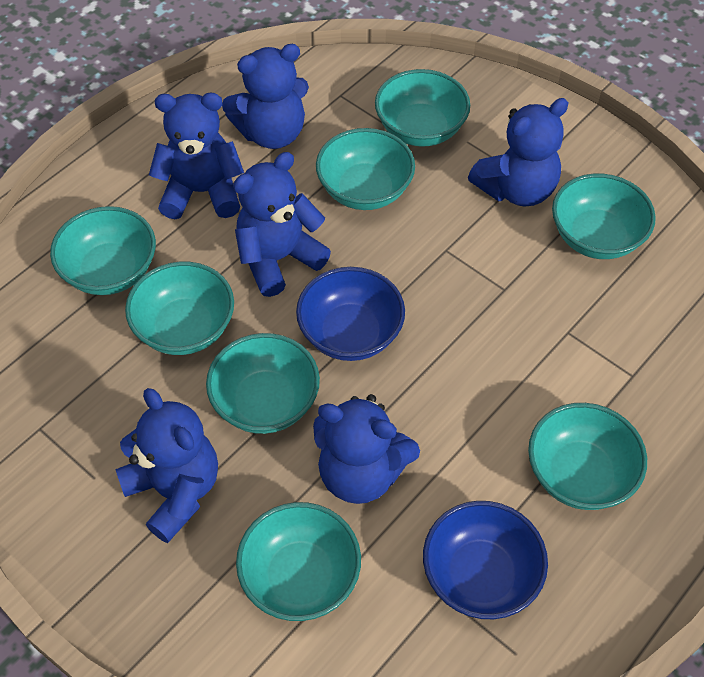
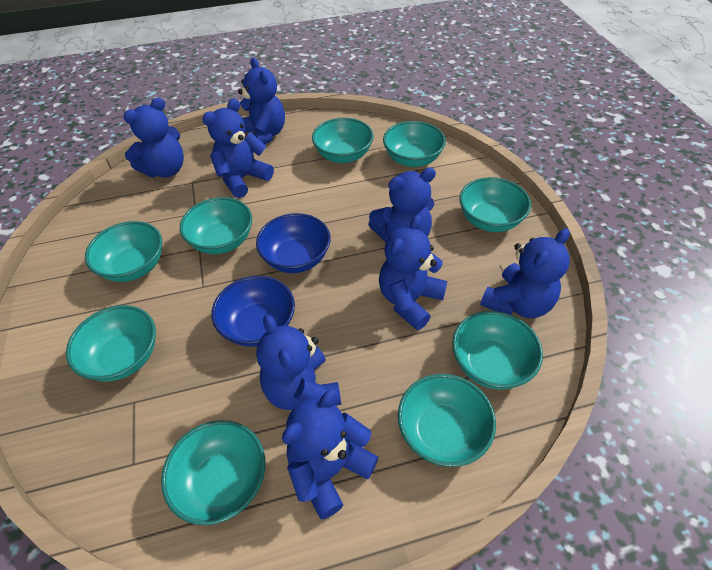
blue teddy bear: [115,388,218,543] [149,93,244,219] [222,44,309,149] [233,152,331,297] [313,394,420,504] [468,98,569,207] = 6 -> [123,97,184,178] [202,99,274,198] [238,57,285,144] [256,314,341,410] [282,389,378,519] [368,167,436,242] [379,214,447,330] [480,228,570,318] = 8
turquoise bowl: [50,206,156,295] [125,262,234,355] [206,333,320,434] [236,502,361,621] [316,128,415,210] [375,69,470,147] [528,403,647,510] [552,174,656,259] = 8 -> [66,305,156,381] [85,221,162,282] [161,420,265,525] [180,197,252,254] [312,118,374,163] [383,121,446,167] [398,374,496,467] [452,311,543,390] [459,177,531,232] = 9

